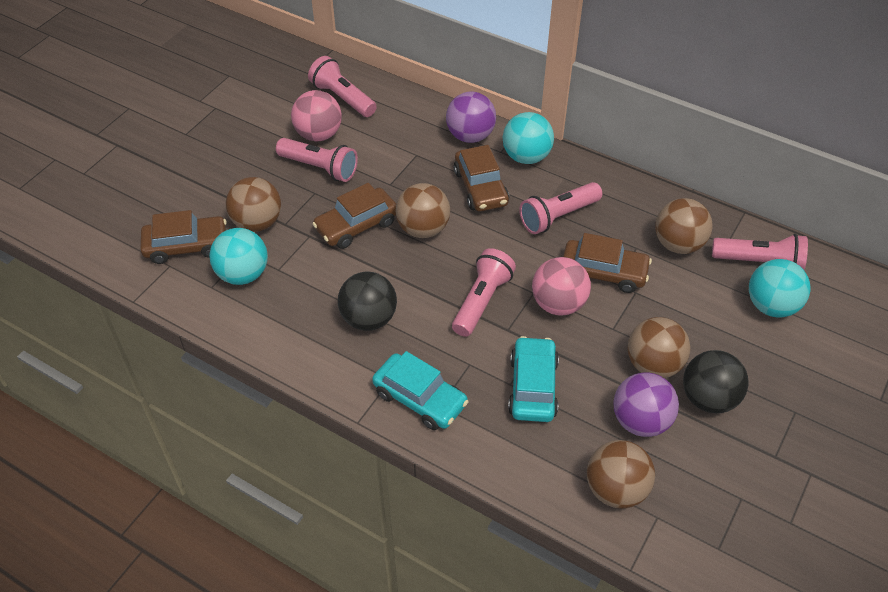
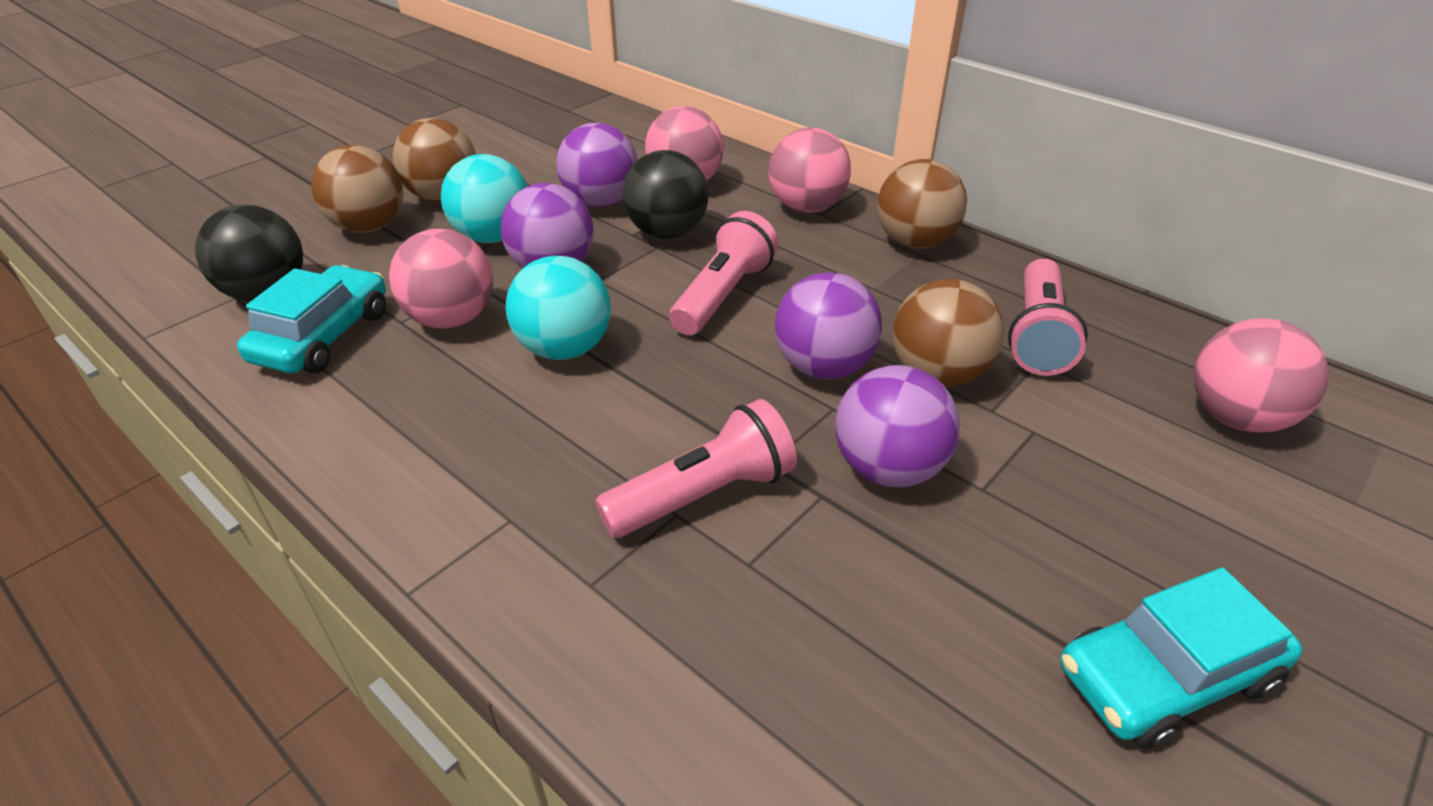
brown ball: [226,177,281,232] [395,183,450,238] [587,440,655,509] [628,317,690,378] [655,198,712,254] = 5 -> [311,145,403,233] [392,118,477,202] [877,159,967,249] [893,279,1004,387] = 4
brown car: [140,210,227,264] [312,183,396,249] [454,145,509,212] [563,233,652,293] = 4 -> none = 0
pink ball: [291,90,342,141] [532,257,591,316] = 2 -> [389,229,493,329] [645,106,724,181] [768,128,851,213] [1194,318,1329,433] = 4
pink flashlight: [276,138,358,182] [308,56,377,117] [452,248,516,337] [519,182,602,234] [712,234,808,270] = 5 -> [595,399,797,538] [669,211,778,335] [1008,259,1088,376] = 3
purple ball: [446,92,496,143] [613,373,679,437] = 2 -> [501,183,594,268] [556,123,638,207] [775,273,882,379] [835,365,960,488] = 4
turquoise ball: [209,228,268,285] [503,112,554,164] [749,259,810,317] = 3 -> [441,154,528,243] [505,256,611,360] = 2

